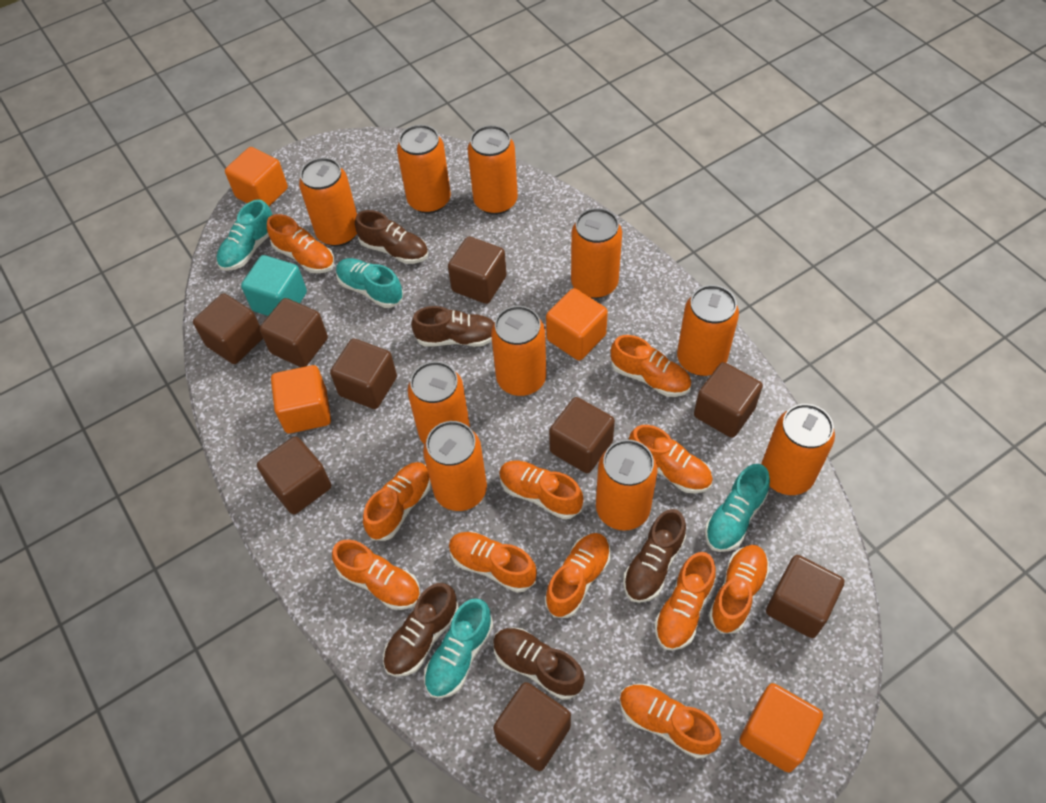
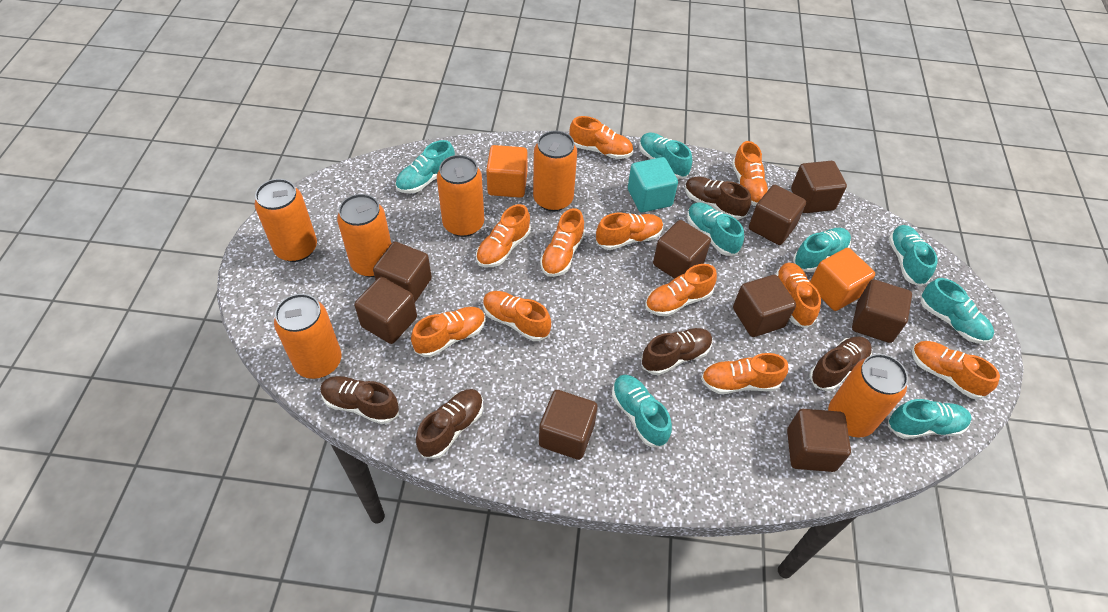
orange can: [299,158,357,246] [397,125,451,214] [408,361,470,444] [423,421,487,511] [468,125,518,215] [491,306,546,396] [571,208,622,299] [596,440,657,531] [677,285,739,376] [761,404,835,495] = 10 -> [255,179,317,262] [274,294,342,379] [337,194,391,277] [437,155,484,237] [533,131,577,211] [828,354,908,437] = 6
orange cube: [225,147,288,206] [271,365,331,434] [546,288,608,361] [739,683,823,773] = 4 -> [486,145,528,198] [810,248,875,311] = 2
turquoise shoe: [217,199,272,271] [336,258,404,308] [424,598,493,699] [705,464,770,552] = 4 -> [395,140,455,193] [612,375,672,447] [639,133,692,179] [687,202,744,256] [793,228,851,272] [888,399,972,439] [889,225,938,286] [921,278,994,344] = 8

